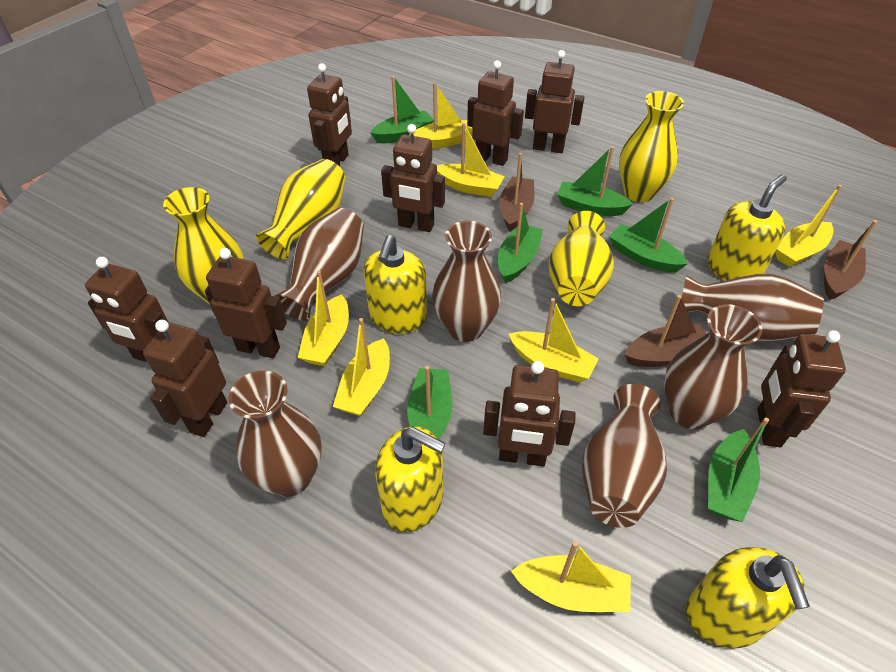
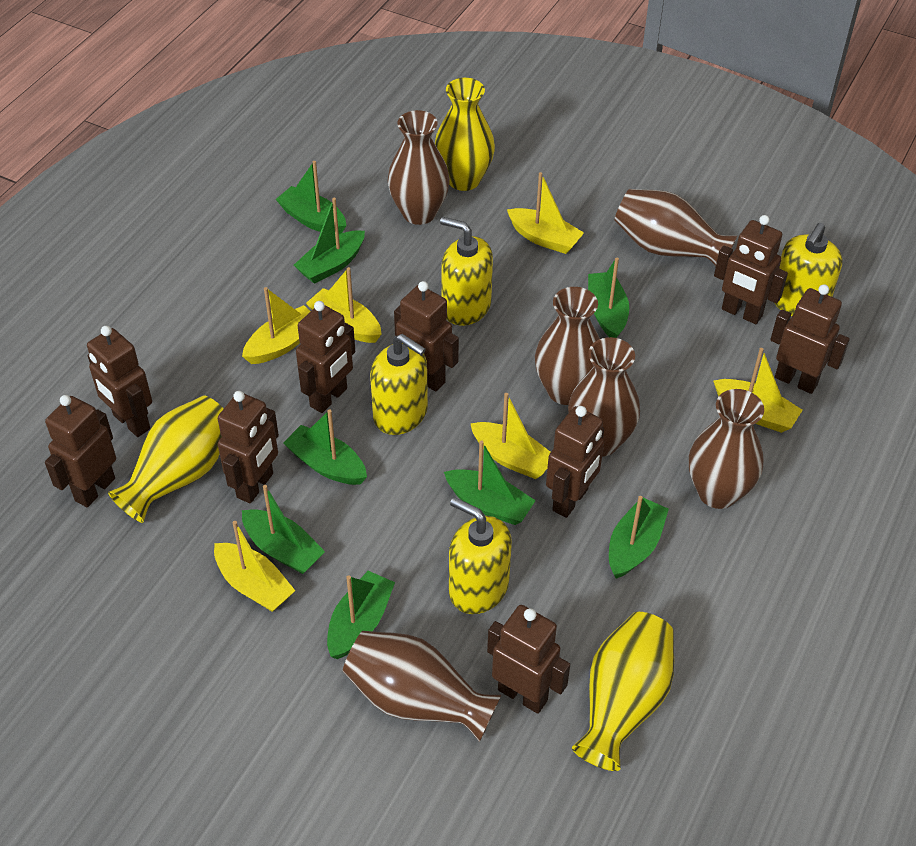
brown boat: [499,153,534,231] [625,295,706,367] [824,220,878,300] = 3 -> none = 0
green boat: [370,76,434,144] [407,366,452,440] [498,203,543,283] [557,146,633,216] [609,198,688,273] [708,418,769,522] = 6 -> [242,485,325,574] [276,161,346,234] [283,409,367,485] [294,198,365,284] [327,571,395,659] [444,440,536,525] [588,258,629,338] [609,496,669,579] = 8
yellow boat: [298,270,349,366] [333,318,390,416] [409,82,473,149] [437,123,505,197] [509,298,599,382] [511,541,631,612] [776,185,842,267] = 7 -> [214,521,295,612] [242,287,311,364] [306,267,381,343] [470,393,551,479] [507,172,584,254] [713,348,803,433] = 6
yellow vase: [163,187,243,305] [256,159,346,260] [549,211,614,306] [619,91,684,202] = 4 -> [108,396,224,523] [435,78,495,191] [572,612,674,771] = 3

